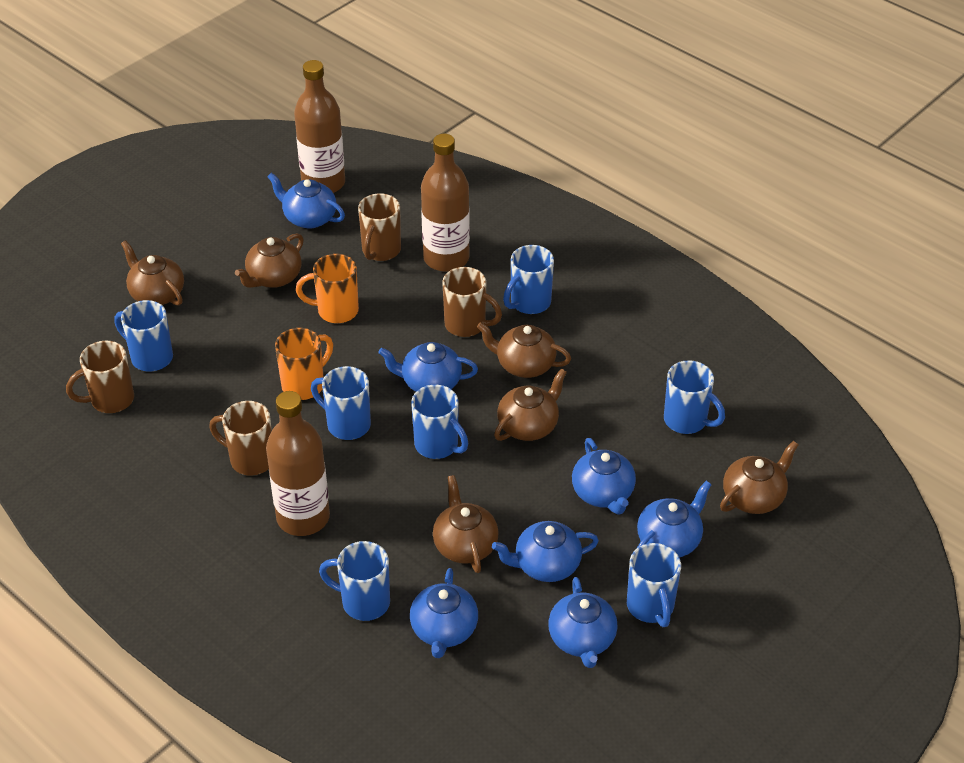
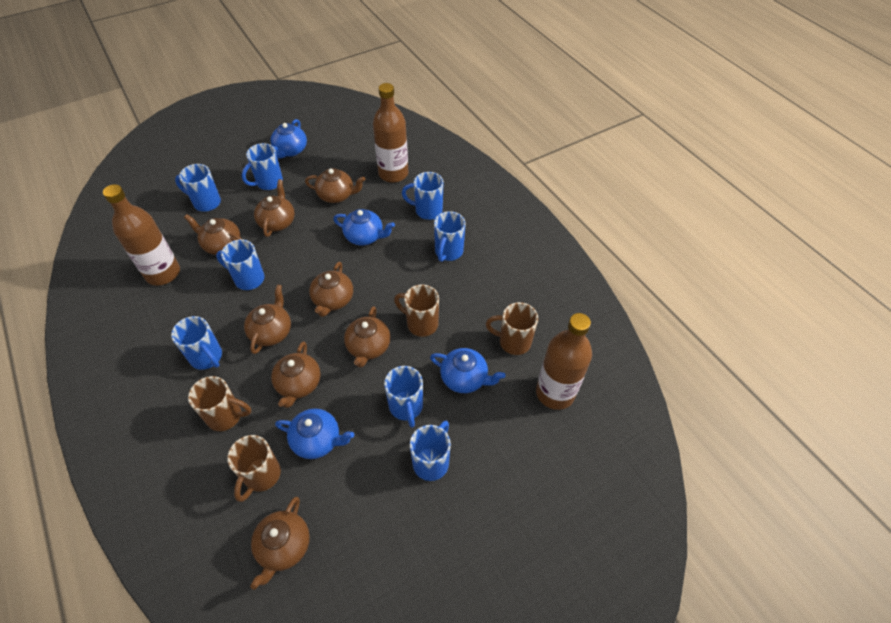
blue mug: [114,300,173,372] [311,366,371,440] [319,541,390,621] [411,385,468,459] [503,245,554,314] [627,543,681,627] [664,360,725,434] = 7 -> [171,316,222,370] [175,164,221,212] [216,239,264,290] [242,143,283,190] [384,366,423,428] [402,172,444,220] [410,421,451,481] [434,211,466,262] = 8
blue teapot: [267,173,345,229] [378,342,478,392] [410,568,478,658] [492,521,599,582] [548,577,618,668] [572,438,636,515] [637,481,712,558] = 7 -> [270,119,307,159] [275,409,354,459] [333,209,395,245] [430,348,506,393] = 4
brown teapot: [121,240,184,306] [235,233,304,288] [433,475,499,573] [477,322,571,378] [494,368,567,441] [720,441,798,514] = 6 -> [184,214,243,255] [244,284,291,354] [250,497,310,590] [254,179,295,237] [271,341,321,408] [305,168,365,203] [309,262,353,317] [344,306,390,368] = 8
orange mug: [275,328,333,400] [296,254,359,323] = 2 -> none = 0

